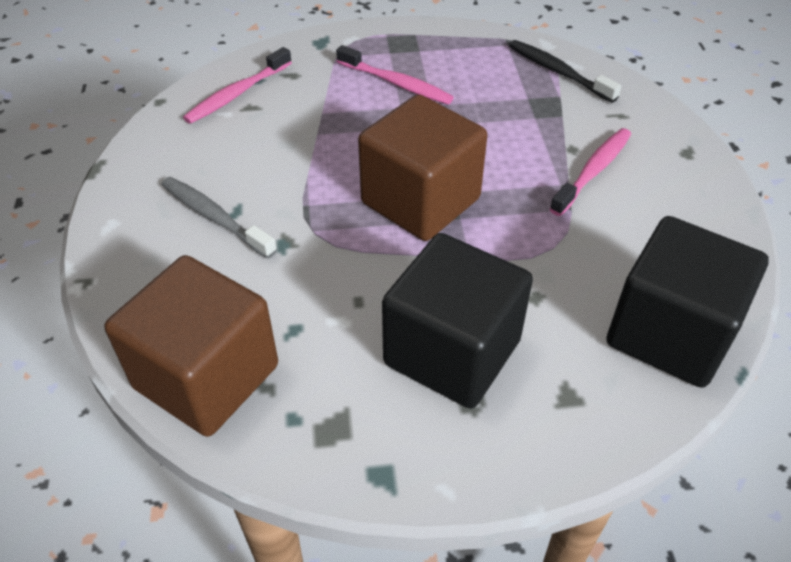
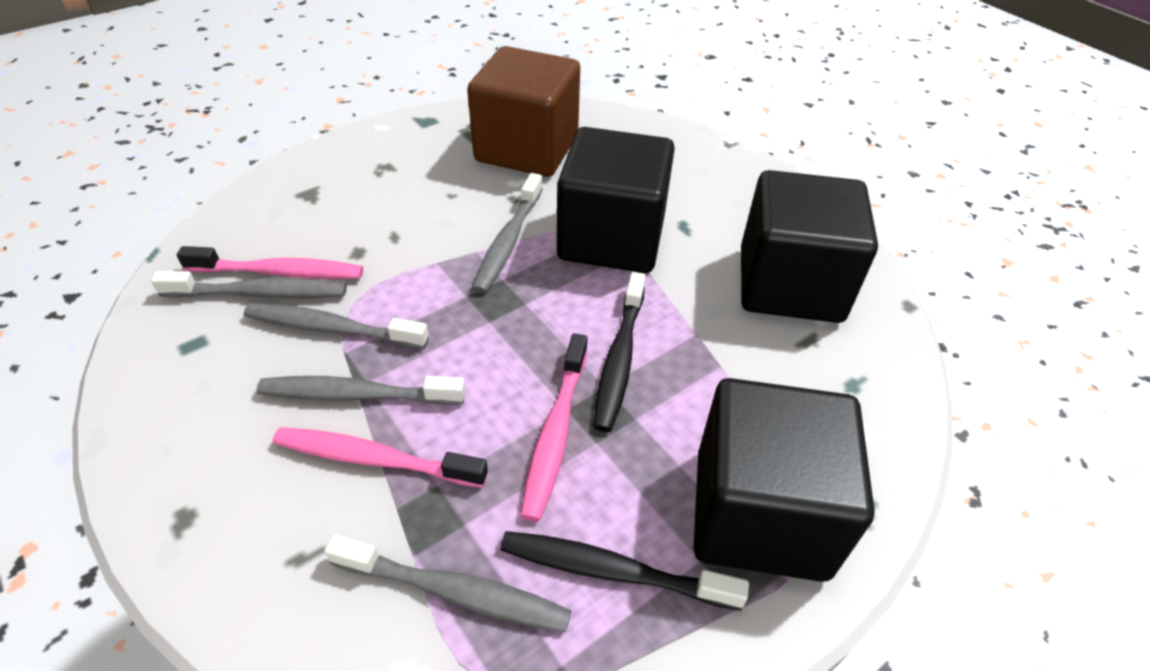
black cube: [382,233,533,409] [607,216,769,388] = 2 -> [557,127,675,273] [693,378,874,582] [741,170,878,323] = 3
black toothbrush: [509,40,621,103] = 1 -> [500,531,749,611] [593,272,646,432] = 2
brown cube: [104,255,278,437] [358,94,487,241] = 2 -> [467,46,580,177] = 1
grey toothbrush: [161,177,277,259] = 1 -> [151,271,347,298] [244,303,429,349] [257,376,466,405] [325,535,571,632] [472,173,543,294] = 5

